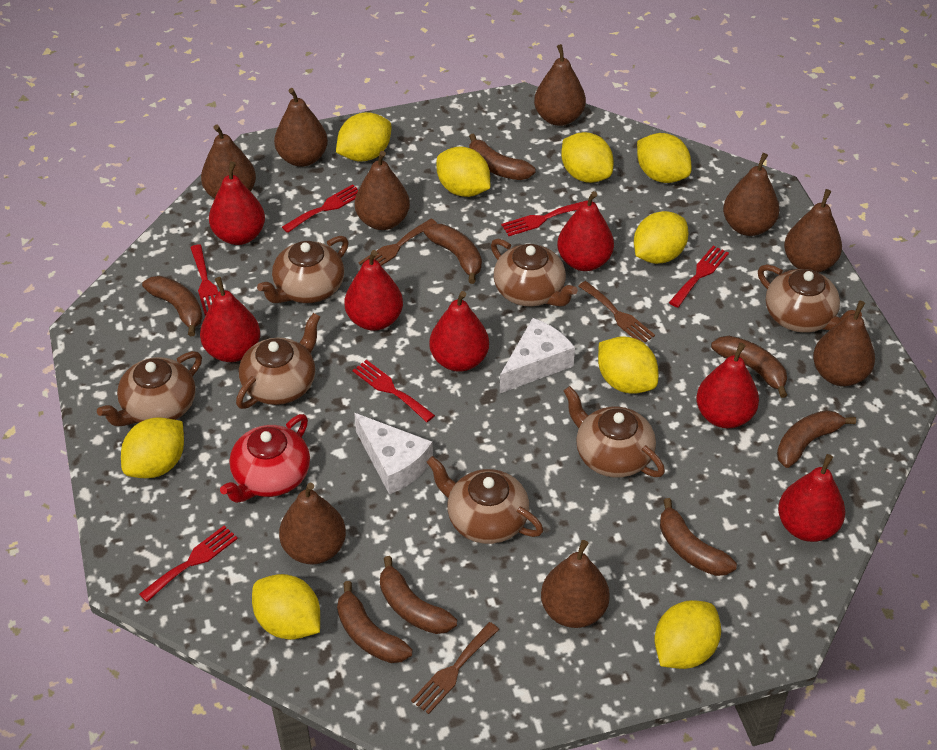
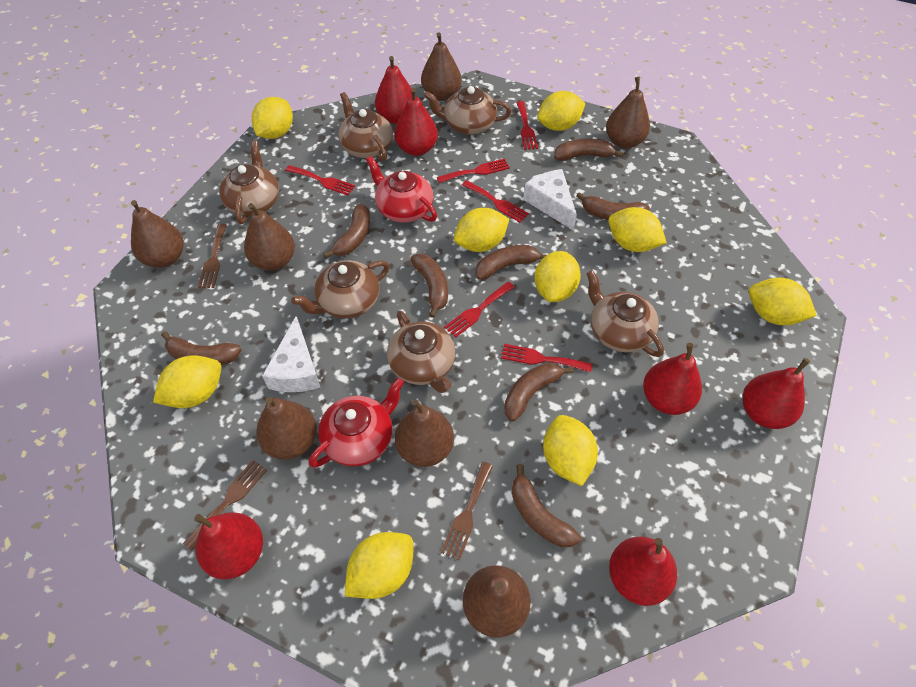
brown pear: [201,124,256,199] [274,88,328,167] [279,483,346,564] [355,151,410,230] [534,44,586,126] [541,540,610,628] [723,153,779,236] [784,189,842,273] [813,301,875,386] = 9 -> [131,200,184,268] [244,203,295,271] [256,397,317,460] [395,399,454,467] [421,32,461,101] [463,565,531,638] [606,77,650,148] = 7
brown teapot: [97,351,202,426] [236,313,320,409] [257,236,349,303] [426,456,543,544] [491,239,578,307] [563,386,665,478] [758,264,862,333] = 7 -> [219,140,279,224] [291,260,389,318] [339,92,393,161] [387,310,456,393] [424,86,511,135] [586,270,664,357] = 6
red pear: [200,277,260,362] [209,161,265,245] [345,250,403,331] [429,291,489,372] [557,191,614,271] [696,343,759,428] [778,454,845,542] = 7 -> [194,512,263,579] [375,56,412,124] [394,88,438,156] [609,537,677,606] [643,343,702,415] [743,358,810,429] = 6
red teapot: [220,414,310,503] = 1 -> [309,378,404,468] [366,156,437,223] = 2

